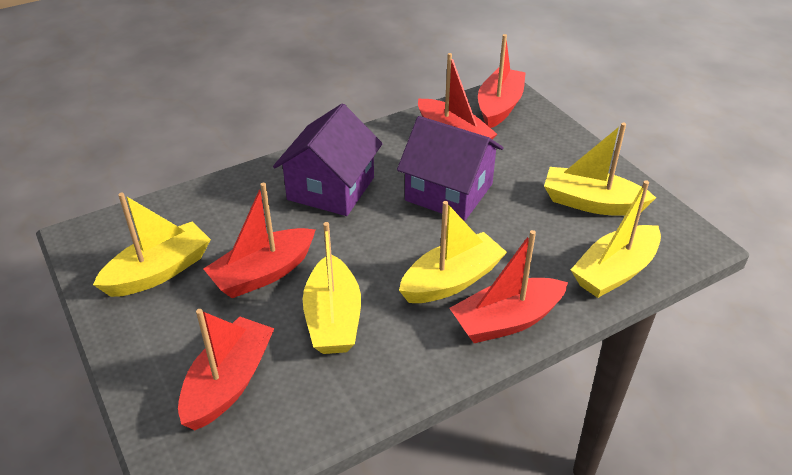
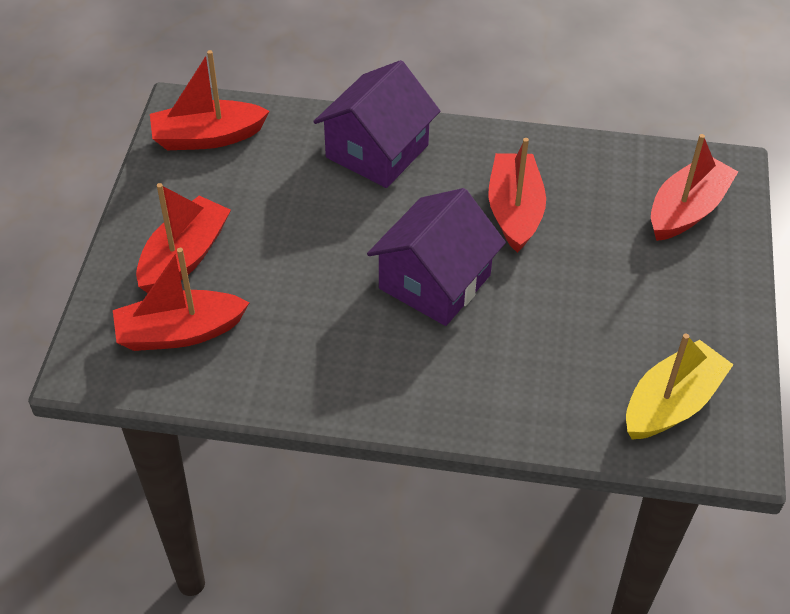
yellow boat: [93,193,211,297] [303,222,361,354] [399,201,507,303] [544,123,656,216] [571,180,661,298] = 5 -> [626,333,733,440] = 1

